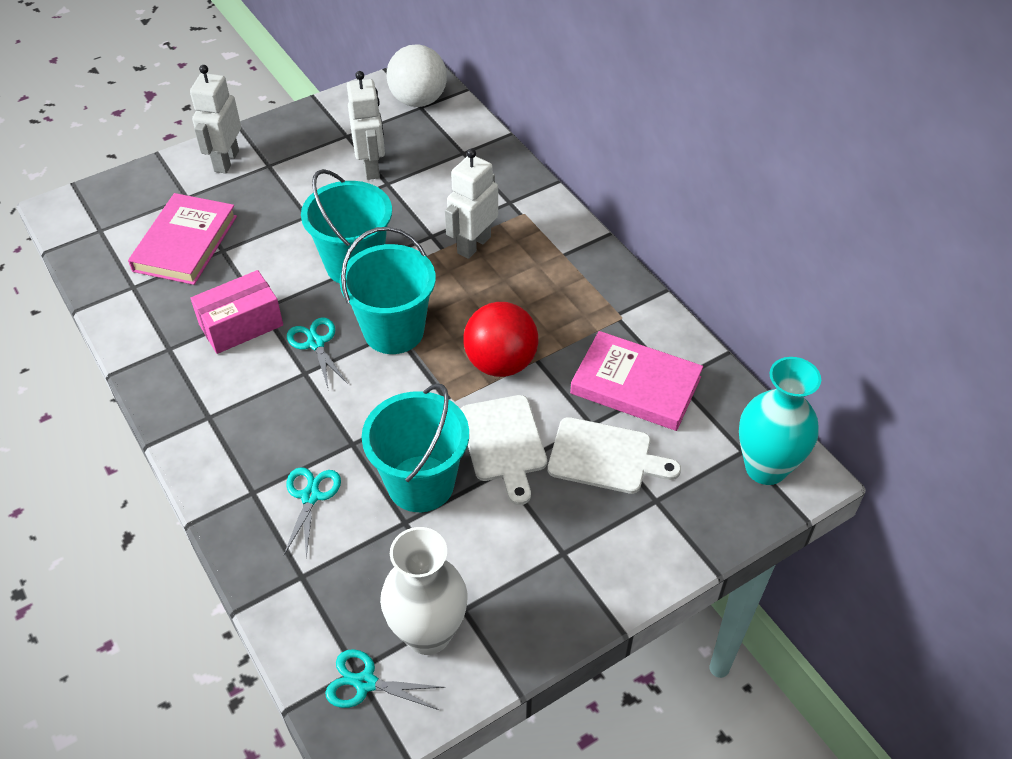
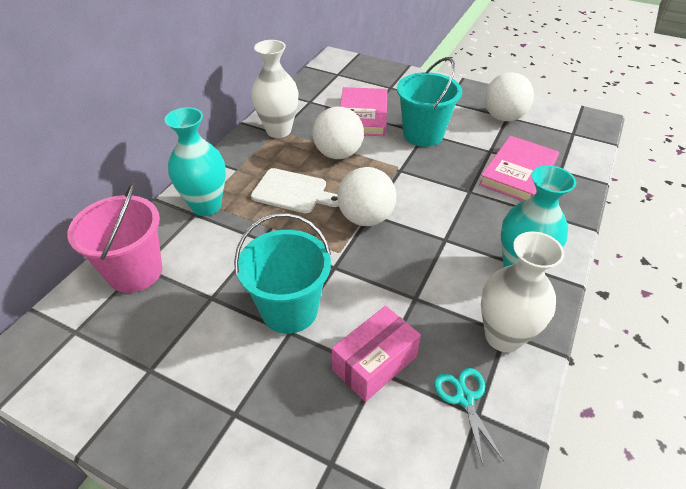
pink bucket: none = 0 -> [67,182,162,293] = 1
red ball: [463,302,538,377] = 1 -> none = 0
turquoise bucket: [301,169,392,284] [340,227,436,354] [362,383,469,512] = 3 -> [234,213,331,334] [397,57,462,147] = 2
turquoise scissors: [284,467,341,558] [287,318,348,388] [325,649,445,710] = 3 -> [434,368,504,465] = 1
turquoise vase: [739,357,821,485] = 1 -> [165,107,226,216] [501,165,576,267] = 2
white ball: [386,44,447,107] = 1 -> [312,107,364,159] [337,167,397,226] [484,72,534,121] = 3
white cutting board: [461,395,547,505] [548,417,681,494] = 2 -> [251,168,339,213] = 1
white robot: [190,65,241,174] [347,71,385,180] [445,149,498,259] = 3 -> none = 0
white vase: [380,527,468,655] = 1 -> [251,40,299,138] [481,232,564,352] = 2

